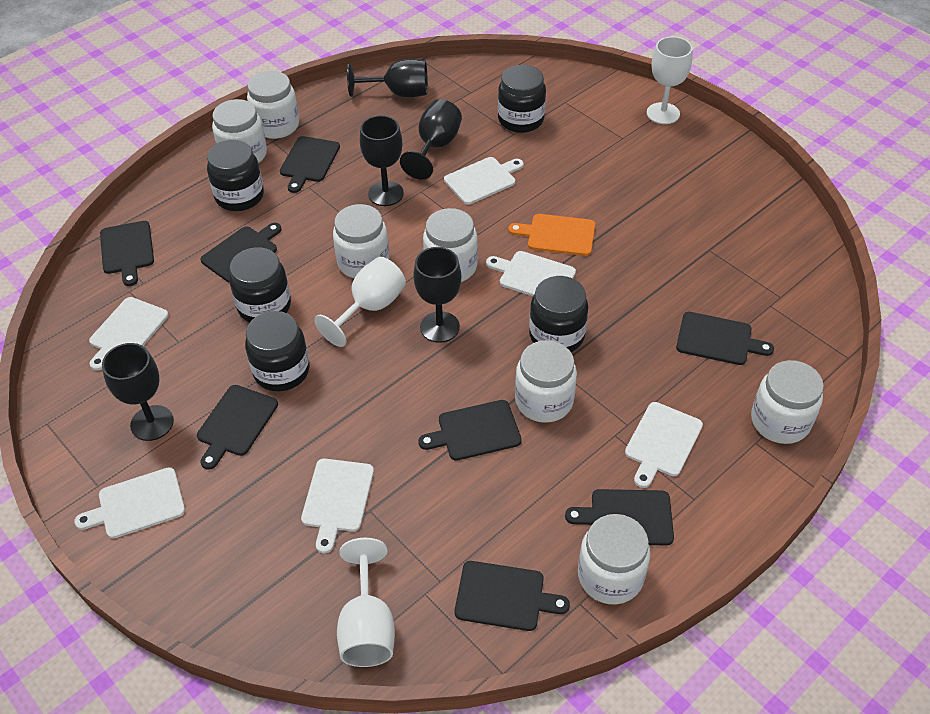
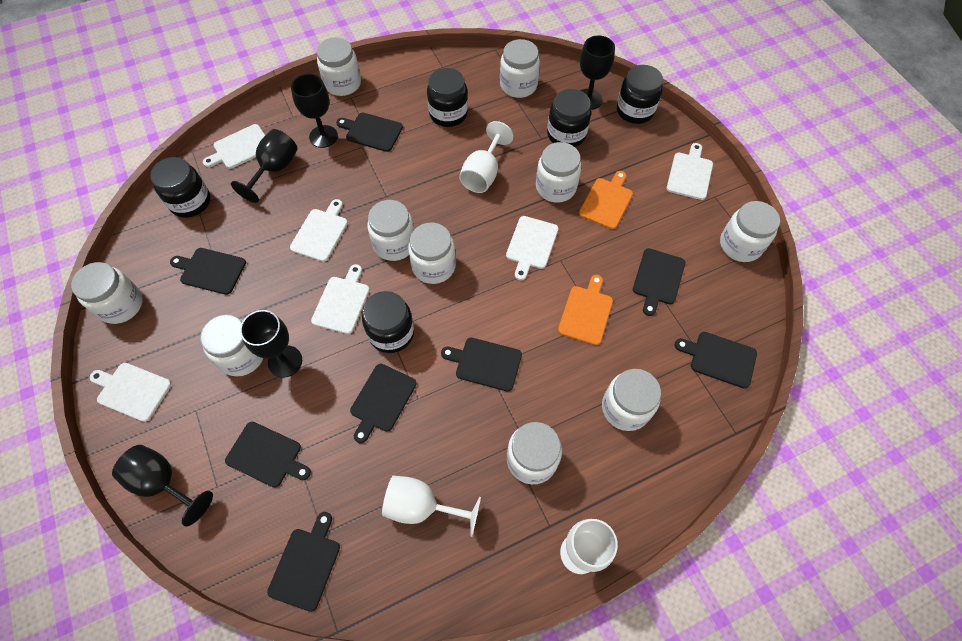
orange cutting board: [508,214,595,256] = 1 -> [558,275,613,345] [579,171,633,229] = 2
white jar: [212,99,267,163] [247,71,299,139] [333,204,389,278] [423,208,478,282] [515,340,577,423] [578,514,650,604] [751,360,824,444] = 7 -> [71,262,143,324] [200,314,263,376] [317,38,361,96] [367,200,414,261] [408,222,456,284] [500,39,540,98] [507,422,562,484] [536,142,581,203] [602,369,661,431] [720,201,780,262] = 10

